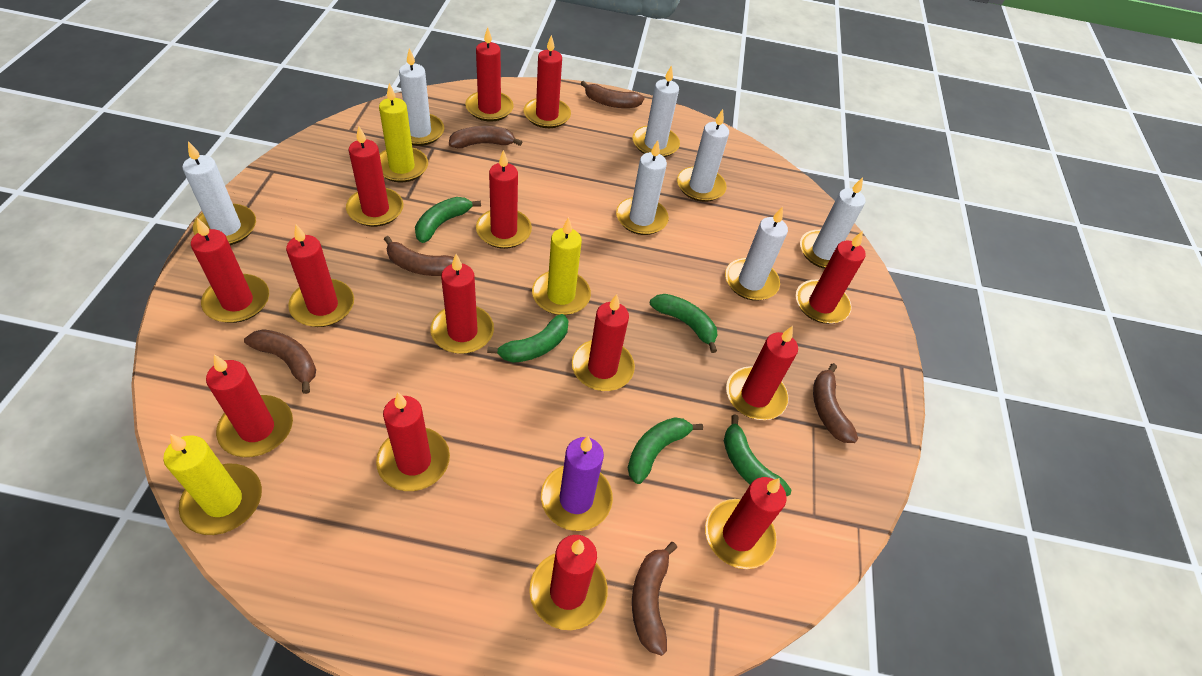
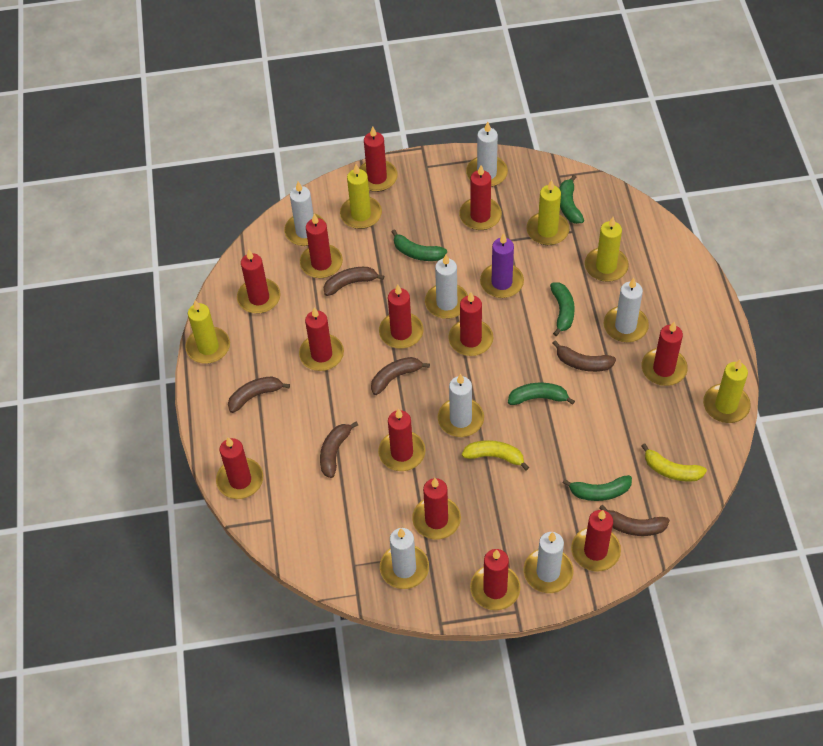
red candle: [191,218,269,323] [206,354,293,457] [286,224,354,327] [346,126,403,227] [376,392,450,491] [430,254,494,354] [465,27,514,122] [476,150,532,249] [524,35,571,128] [529,535,608,630] [572,294,635,391] [705,477,787,569] [726,326,798,420] [796,231,866,324] = 14 -> [216,437,263,499] [237,249,280,314] [299,307,344,371] [300,214,343,278] [359,126,398,192] [378,408,426,471] [379,285,423,348] [412,478,461,540] [448,292,493,356] [459,165,502,230] [470,549,521,610] [571,510,621,571] [641,322,688,386] = 13
yellow banana: none = 0 -> [462,440,529,471] [641,443,707,482] = 2
yellow candle: [163,434,262,535] [379,83,428,182] [532,217,591,315] = 3 -> [185,300,230,364] [340,164,382,229] [526,180,569,245] [585,217,629,282] [703,359,751,423] = 5

